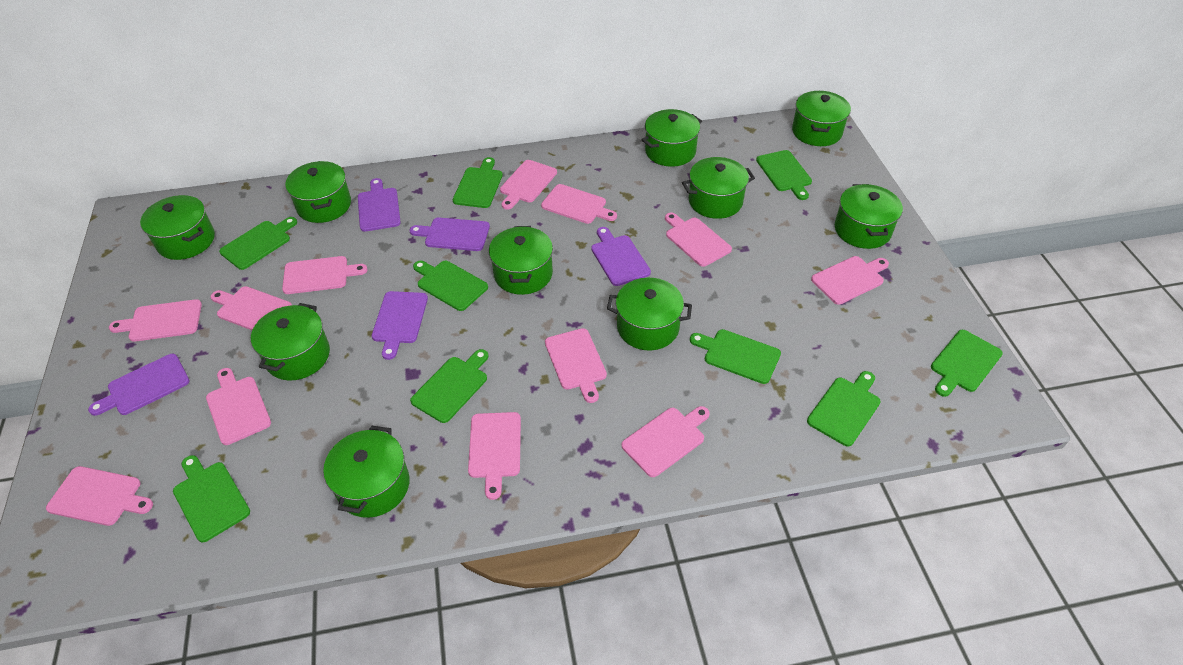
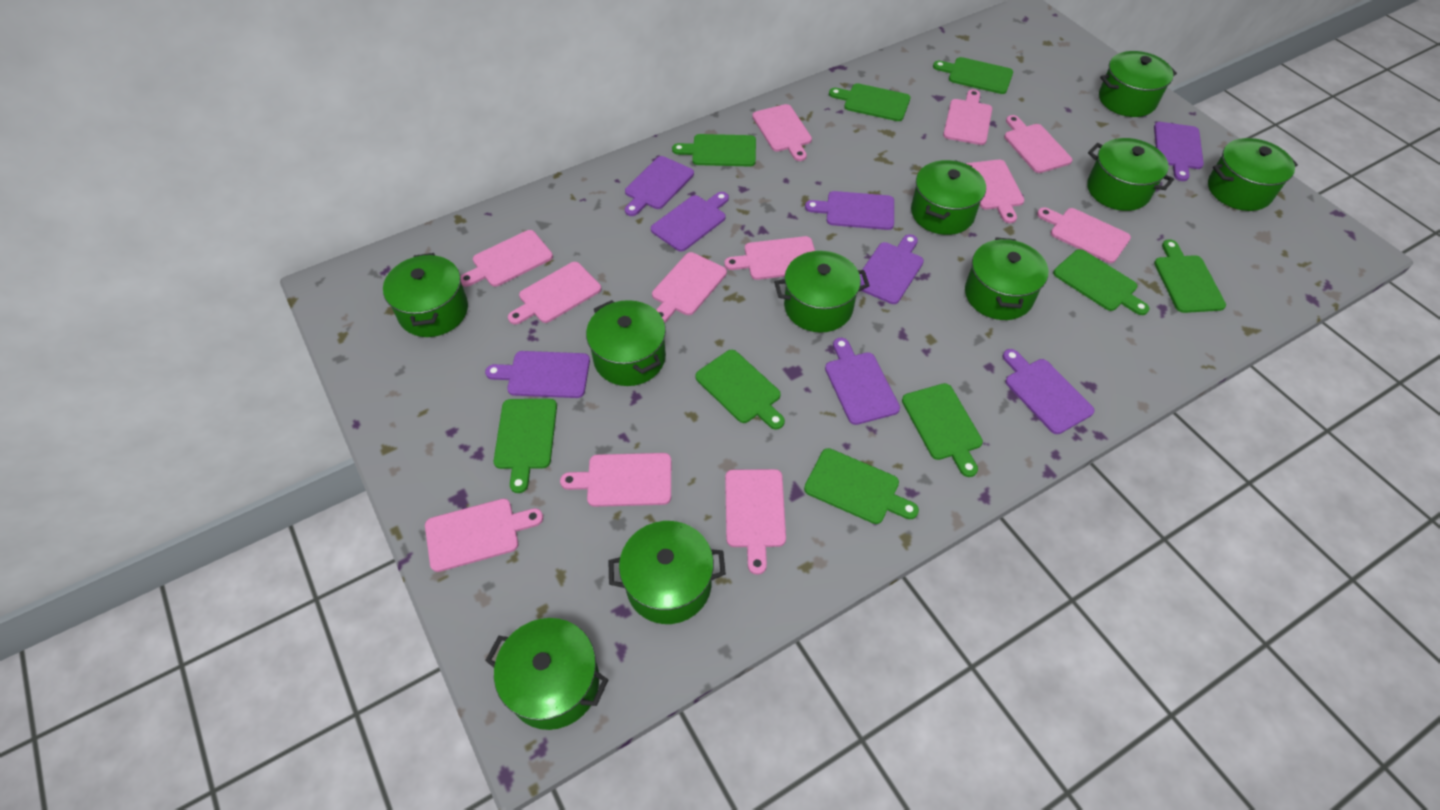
purple cutting board: [88,354,190,416] [358,178,401,232] [372,291,428,360] [410,218,490,251] [591,227,651,286] = 5 -> [485,351,590,398] [625,156,694,216] [651,192,729,252] [805,191,894,230] [825,338,900,425] [860,234,924,304] [1003,349,1095,434] [1154,122,1204,181] = 8

